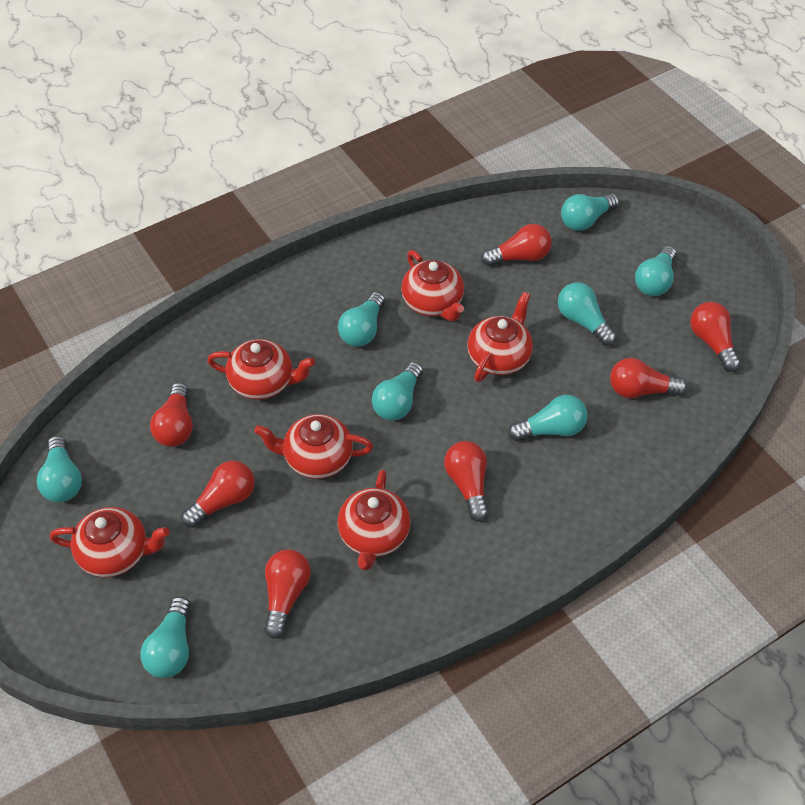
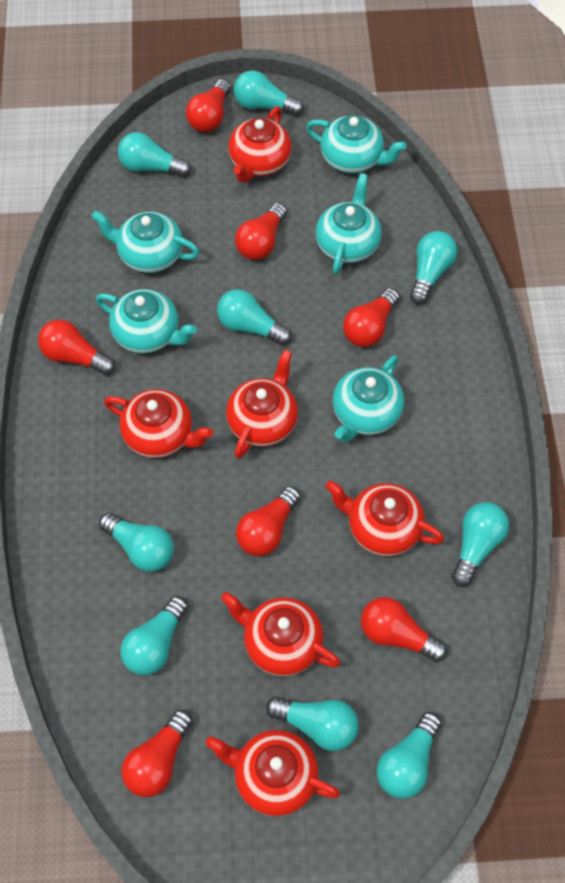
turquoise light bulb: [37,436,82,502] [140,596,191,678] [338,292,385,347] [372,362,423,420] [508,395,588,441] [558,282,617,346] [561,194,619,231] [635,246,676,296] = 8 -> [99,513,174,572] [118,132,192,177] [120,596,188,675] [217,289,292,346] [234,70,304,116] [266,696,359,751] [376,712,442,799] [410,231,457,304] [452,502,509,587] = 9
turquoise teapot: none = 0 -> [91,210,200,273] [96,289,197,354] [306,115,407,174] [315,173,382,275] [333,355,404,443] = 5

